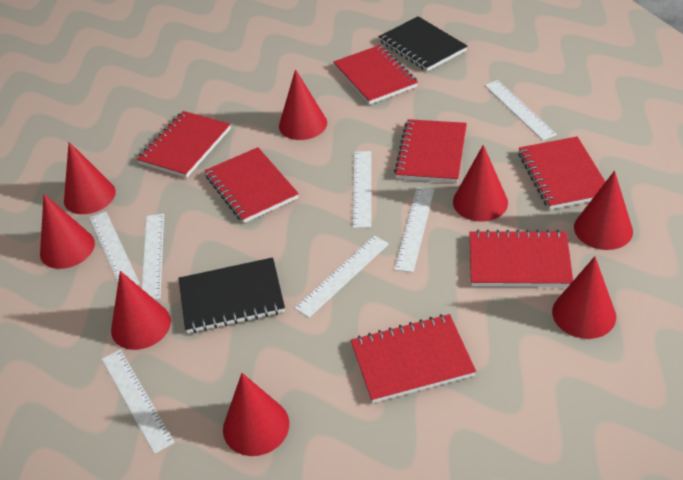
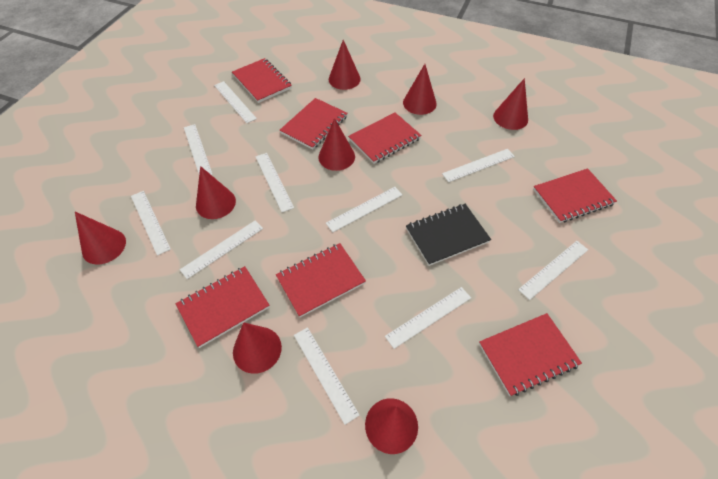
black notebook: [179,257,285,333] [379,16,467,71] = 2 -> [406,204,491,266] = 1
white ruler: [89,211,140,285] [102,350,175,454] [142,214,164,299] [294,236,389,318] [353,151,371,228] [394,187,434,273] [485,80,557,141] = 7 -> [131,191,171,256] [180,220,263,279] [184,124,213,175] [214,81,257,123] [255,153,294,212] [294,327,360,425] [326,187,402,232] [385,287,471,349] [442,149,515,182] [518,241,588,300] = 10

